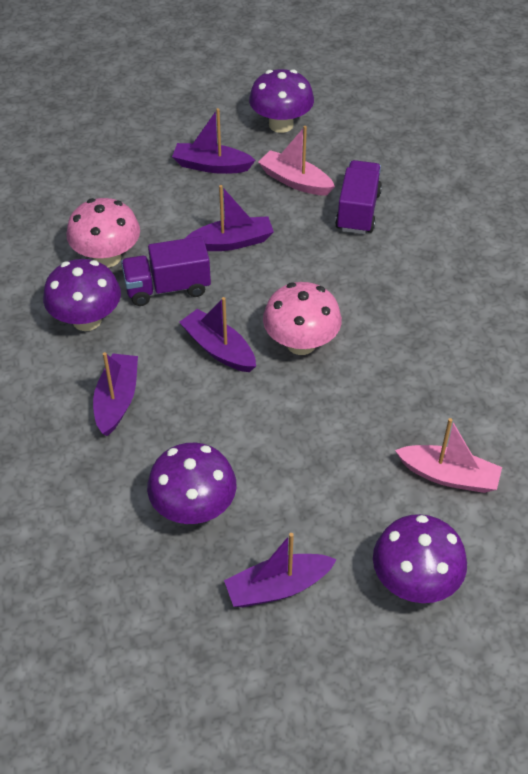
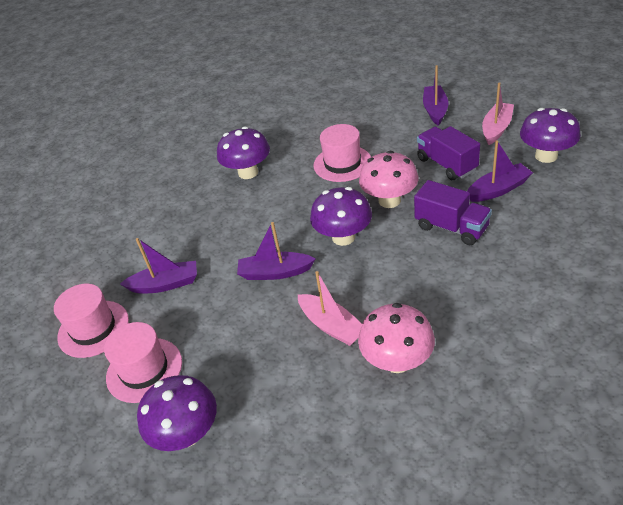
pink hat: none = 0 -> [54,284,129,358] [104,322,182,403] [313,124,371,182] = 3
purple boat: [93,352,138,436] [172,108,255,174] [179,297,256,372] [185,185,274,251] [224,533,337,607] = 5 -> [120,238,197,293] [237,222,315,280] [423,65,448,126] [467,141,533,202] = 4

